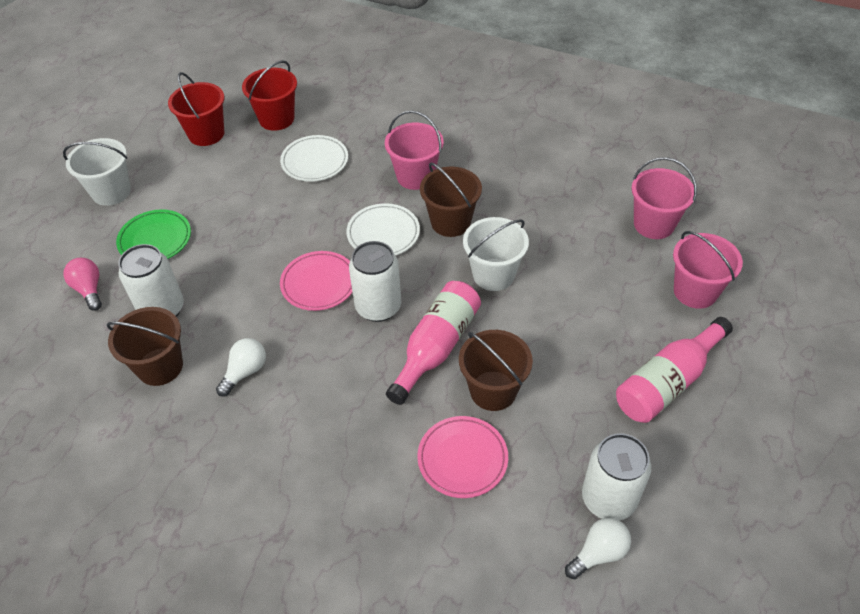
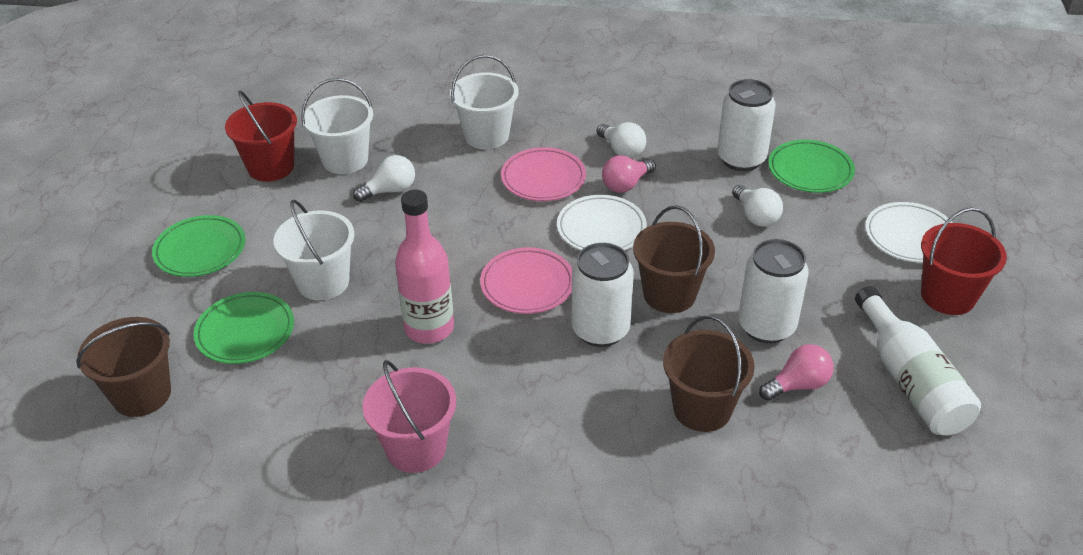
green plate: [116,209,191,259] = 1 -> [152,215,245,277] [194,292,294,364] [768,140,855,193] = 3
pink bottle: [386,281,481,405] [616,317,733,423] = 2 -> [395,190,454,344] = 1
pink bucket: [385,110,443,190] [631,157,697,239] [673,231,743,309] = 3 -> [363,360,456,473] = 1
pink light bulb: [63,258,102,311] = 1 -> [602,155,656,193] [759,344,834,401] = 2
white bottle: none = 0 -> [855,286,981,435] = 1
white bucket: [63,138,131,206] [463,217,529,291] = 2 -> [273,199,354,300] [301,78,373,174] [450,55,519,149] = 3
white light bulb: [216,338,266,397] [565,518,631,579] = 2 -> [353,155,415,202] [596,122,646,158] [732,185,783,227] = 3

